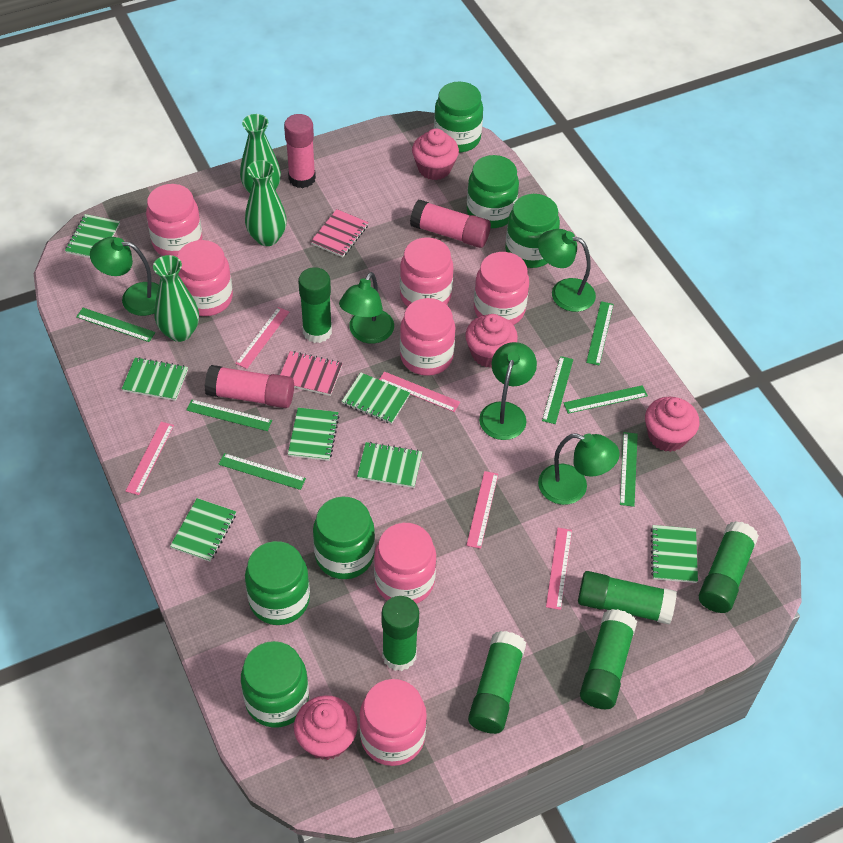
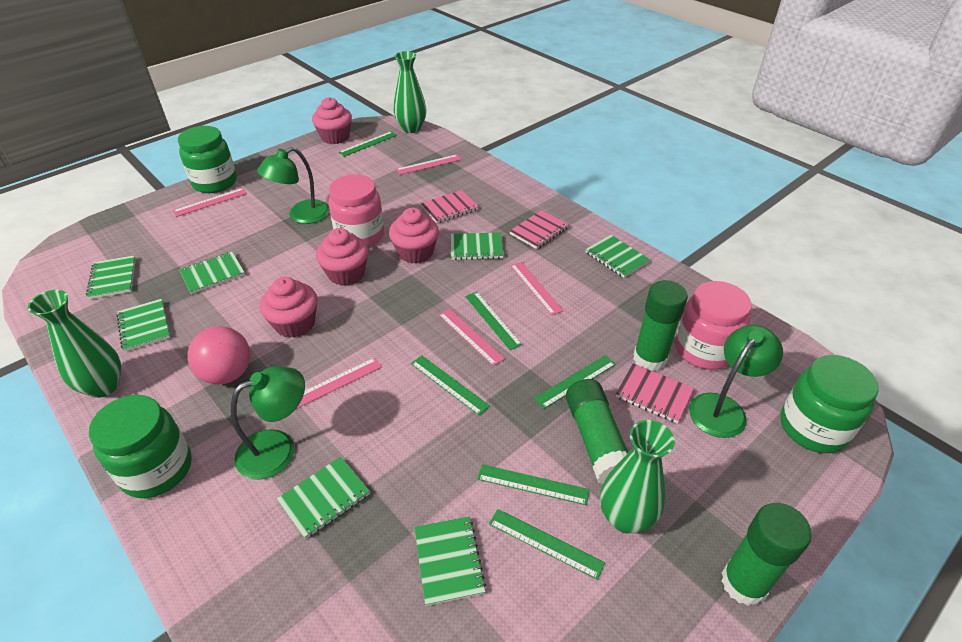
green glue stick: [298,267,332,343] [382,596,419,671] [468,631,526,734] [578,571,677,625] [580,609,637,709] [699,521,759,613] = 6 -> [566,379,628,485] [633,280,688,372] [721,503,812,606] = 3
green jar: [241,641,309,728] [245,541,310,625] [313,496,375,579] [434,81,483,153] [467,155,519,228] [505,194,560,268] = 6 -> [89,395,192,498] [178,126,237,193] [780,355,879,453] = 3
green lamp: [90,237,159,316] [339,272,394,344] [479,342,537,440] [538,229,596,312] [538,433,620,505] = 5 -> [231,366,305,480] [257,147,330,224] [689,325,783,438] = 3
green ruler: [76,308,155,342] [187,399,272,431] [218,453,306,490] [542,356,573,424] [564,385,648,414] [586,301,614,366] [620,432,638,507] = 7 -> [339,132,397,157] [411,355,490,415] [465,292,522,350] [477,464,589,505] [489,509,605,580] [534,355,616,409] = 6
pink ball: none = 0 -> [187,326,250,384] = 1
pink glue stick: [205,365,294,408] [284,114,316,188] [410,199,491,248] = 3 -> none = 0
pink jar: [146,184,202,257] [177,240,233,316] [359,679,427,766] [374,523,436,604] [400,237,453,307] [400,298,456,376] [474,252,529,325] = 7 -> [328,174,384,247] [675,281,752,370] = 2
pink notebook: [280,351,343,396] [311,209,369,257] = 2 -> [421,190,479,223] [510,210,569,249] [615,364,694,423] = 3

